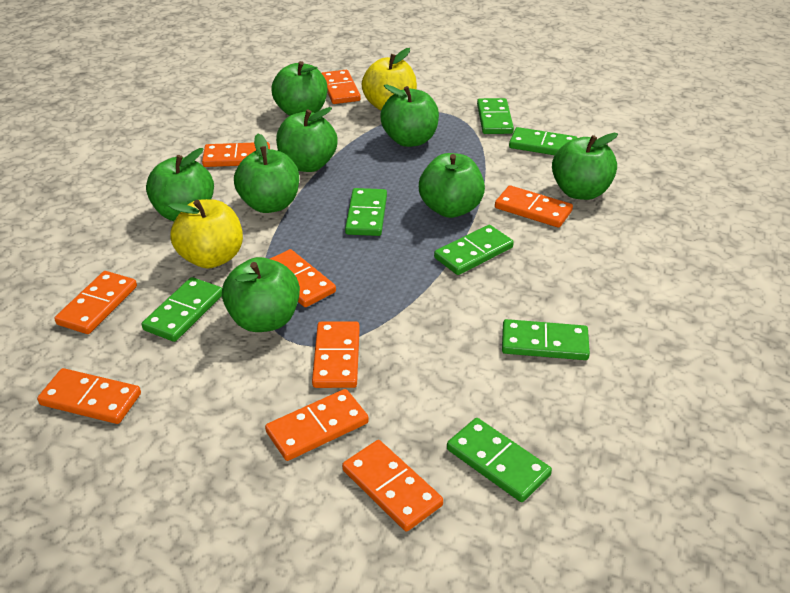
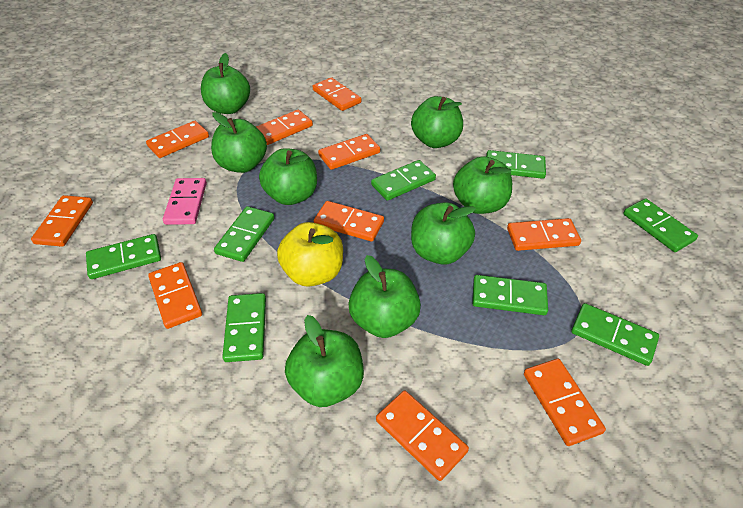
green domino: [142,277,222,342] [345,188,387,236] [434,225,514,275] [447,418,552,502] [477,98,514,134] [502,319,590,360] [509,127,578,155] = 7 -> [86,234,161,279] [214,206,274,262] [222,293,266,362] [371,160,436,201] [472,275,548,315] [486,150,546,179] [571,303,659,366] [623,198,698,252] = 8
orange domino: [37,368,141,424] [54,271,137,334] [202,142,270,167] [265,389,369,461] [270,249,336,307] [312,322,360,388] [322,70,361,104] [342,440,443,531] [495,185,573,228] = 9 -> [31,195,93,247] [146,121,209,158] [148,262,202,329] [256,110,313,145] [313,77,361,111] [314,201,384,242] [318,134,380,170] [376,391,469,481] [507,218,581,251] [524,359,606,446] = 10
pink domino: none = 0 -> [163,178,207,225] = 1
yellow apple: [169,199,243,269] [362,48,417,110] = 2 -> [277,222,343,287] = 1

